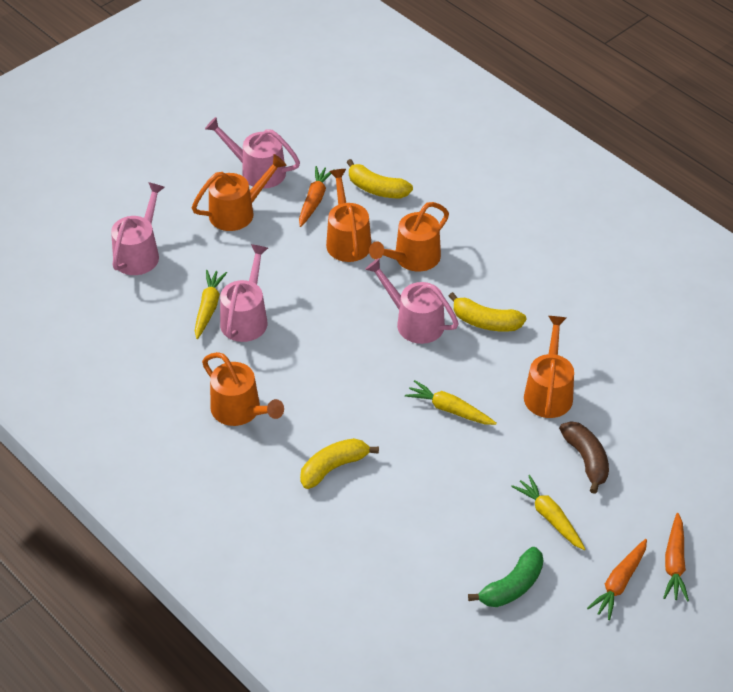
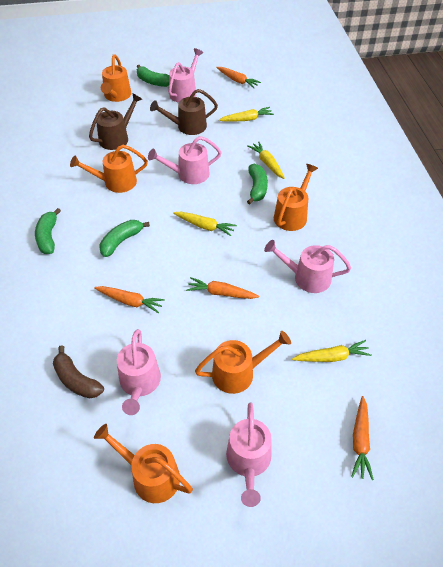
brown watering can: none = 0 -> [89,93,142,150] [150,89,218,135] = 2
green banana: [468,547,544,607] = 1 -> [35,208,61,254] [99,220,150,257] [137,65,169,87] [247,164,268,204] = 4
orange carrot: [299,166,335,227] [587,539,647,620] [663,513,689,601] = 3 -> [94,286,165,313] [186,277,259,299] [216,67,261,88] [351,396,374,480] = 4
pink watering can: [111,182,165,275] [205,117,300,189] [220,244,268,342] [365,258,459,344] = 4 -> [117,329,161,415] [148,136,222,184] [168,48,203,103] [226,402,272,507] [264,240,351,293] = 5
yellow banana: [300,438,379,489] [346,159,413,199] [449,292,526,332] = 3 -> none = 0
yellow carrot: [195,270,227,339] [405,380,497,425] [511,475,585,550] = 3 -> [173,212,237,236] [219,107,274,121] [248,142,285,179] [292,340,372,362] = 4

